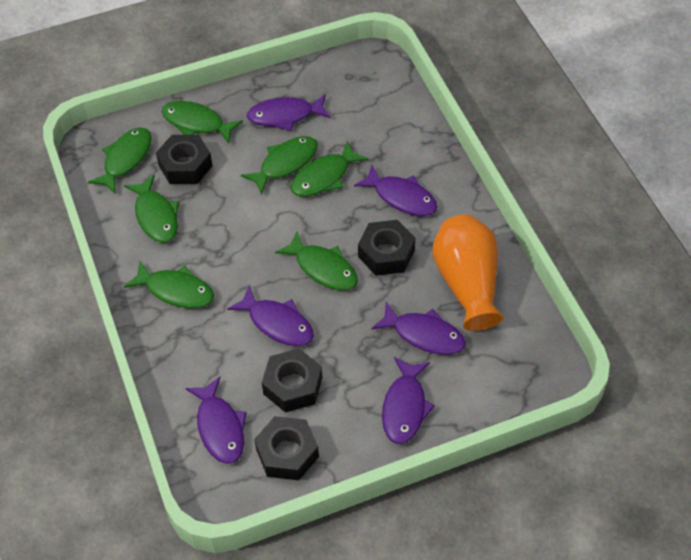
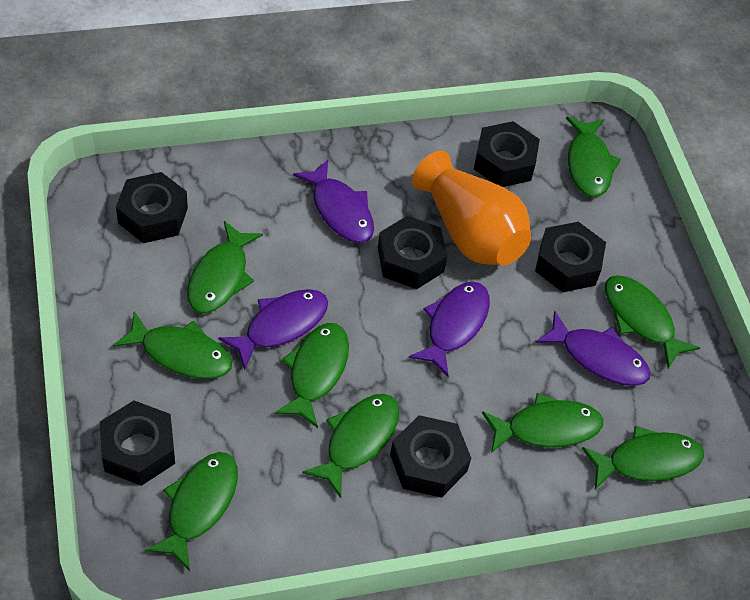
black nut: [156,135,213,184] [254,416,319,480] [262,348,322,413] [358,220,415,276] = 4 -> [100,401,175,486] [116,172,188,243] [378,216,447,289] [390,415,471,498] [474,121,540,187] [535,222,606,293] = 6
green fish: [88,128,152,194] [124,175,179,243] [124,261,214,308] [162,101,243,143] [241,136,318,195] [275,231,358,290] [291,141,368,197] = 7 -> [113,311,232,379] [145,452,238,571] [187,221,263,313] [274,323,349,428] [302,394,399,498] [482,393,603,453] [566,117,621,197] [582,426,704,489] [605,275,700,369] = 9
purple fish: [185,377,247,464] [227,286,314,346] [247,94,330,131] [354,165,438,216] [371,302,466,355] [382,357,435,444] = 6 -> [218,289,328,370] [293,159,374,243] [409,281,490,377] [535,311,651,386] = 4

